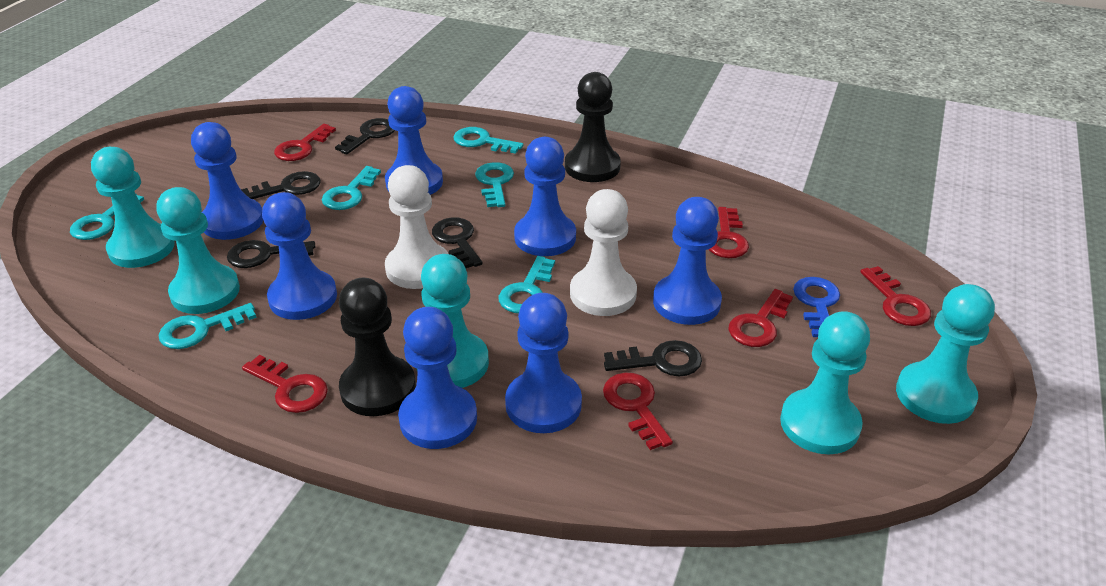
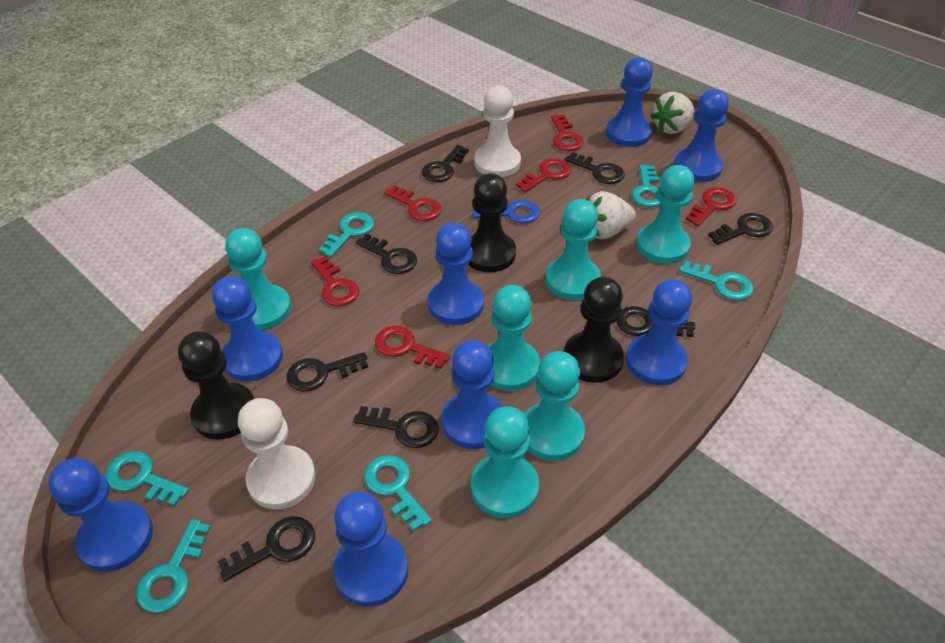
black key: [227,240,315,268] [241,171,321,199] [335,118,395,155] [432,217,483,268] [604,340,702,376] = 5 -> [218,516,315,582] [286,352,368,392] [353,406,439,448] [356,234,417,274] [422,145,469,182] [565,152,625,184] [616,306,695,337] [708,213,773,245] = 8
black pawn: [339,278,416,416] [565,72,621,182] = 2 -> [178,331,254,440] [468,173,516,272] [564,277,624,383] = 3
blue pawn: [191,122,263,240] [262,192,337,320] [385,86,443,195] [398,307,477,449] [505,293,582,433] [514,137,576,256] [653,197,722,325] = 7 -> [48,458,153,572] [212,276,283,382] [333,491,408,607] [428,223,484,325] [442,340,503,449] [606,57,653,147] [626,279,692,385] [674,89,729,182] = 8
turquoise pawn: [91,147,175,268] [157,187,240,314] [416,254,489,388] [780,311,870,454] [896,284,995,424] = 5 -> [225,228,291,330] [471,406,539,518] [488,285,540,391] [525,351,585,461] [546,199,601,300] [637,165,695,264] = 6
white strawberry: none = 0 -> [587,191,636,239] [650,91,694,134] = 2

